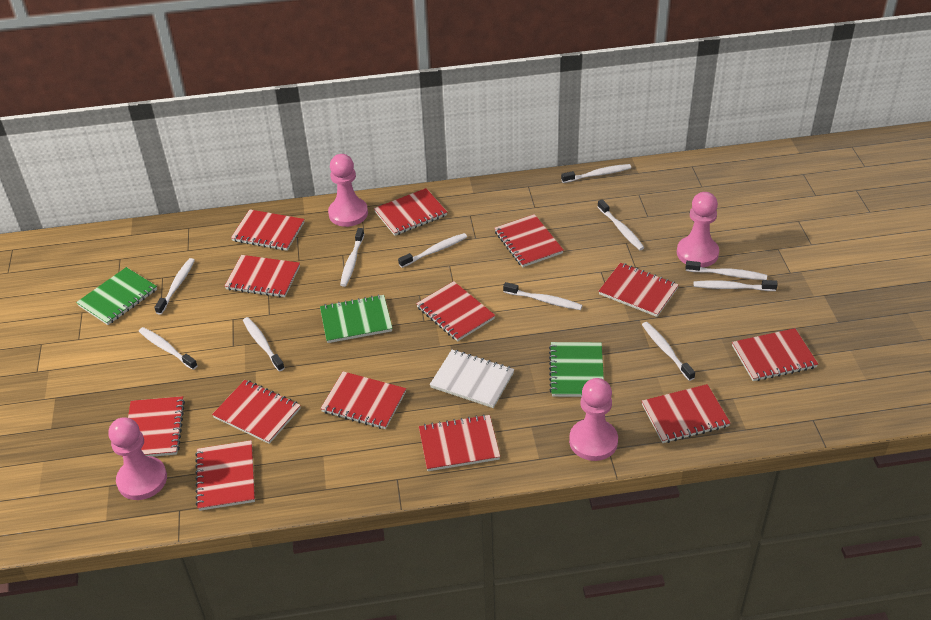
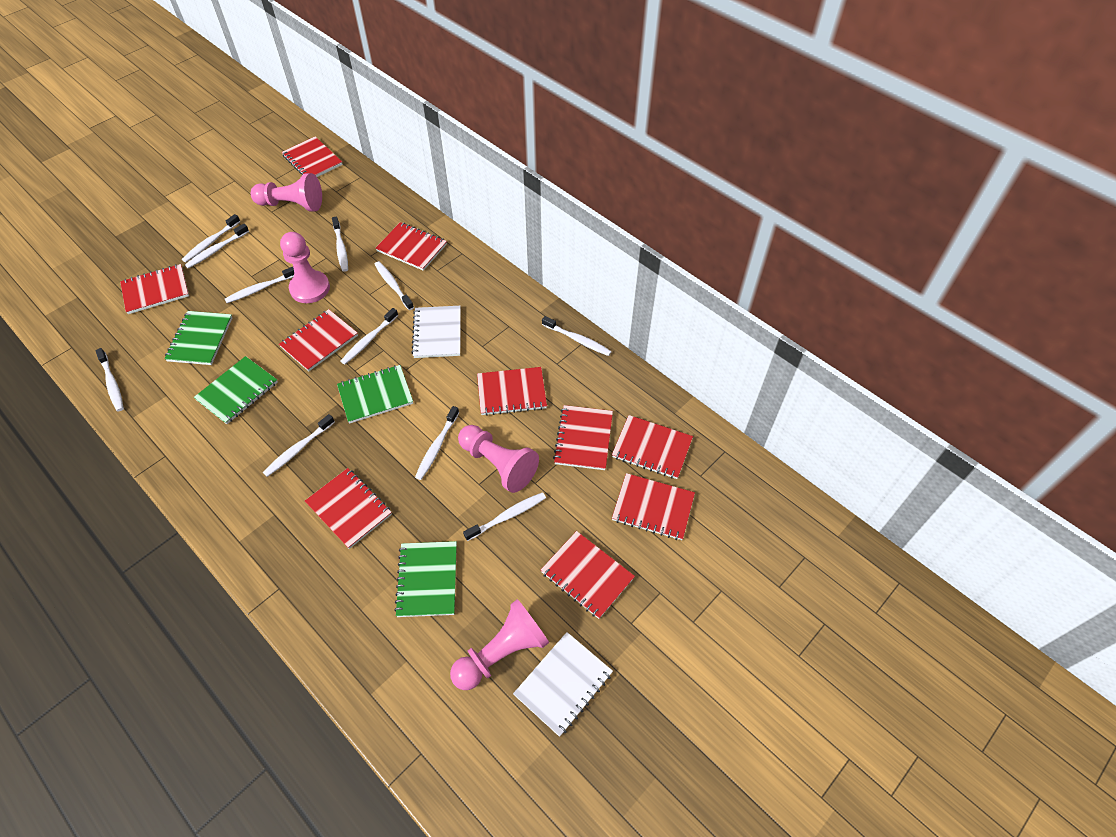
green notebook: [76,267,157,325] [320,295,393,343] [549,342,604,397] = 3 -> [164,311,233,365] [194,356,278,424] [337,365,413,424] [394,541,457,617] = 4
red notebook: [122,396,185,457] [195,440,255,511] [212,380,301,444] [225,255,300,297] [231,209,305,251] [320,371,406,429] [374,188,447,236] [416,281,495,342] [419,414,500,471] [494,214,564,267] [599,263,679,317] [642,384,730,443] [732,328,818,381] = 13 -> [120,264,189,314] [279,309,358,371] [282,136,343,177] [305,468,392,549] [375,222,447,271] [477,367,547,416] [541,531,635,619] [553,405,613,470] [612,415,693,479] [612,473,695,540] = 10
white notebook: [430,350,514,408] = 1 -> [411,306,461,358] [513,632,613,737] = 2

